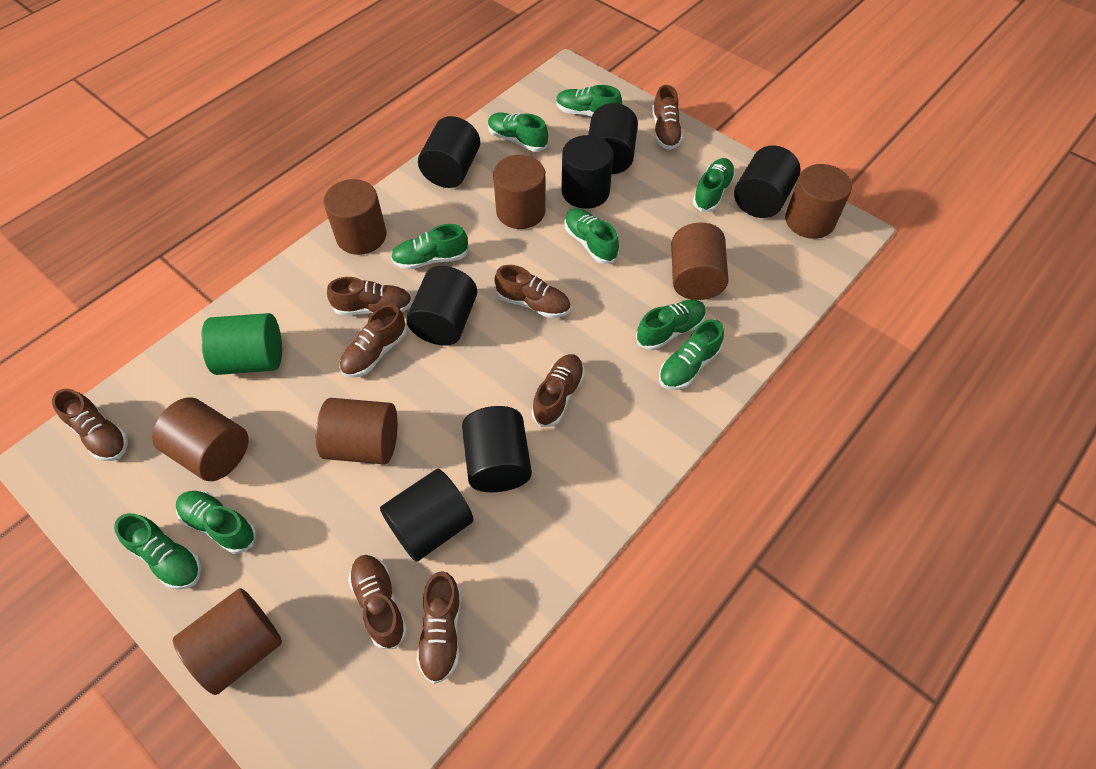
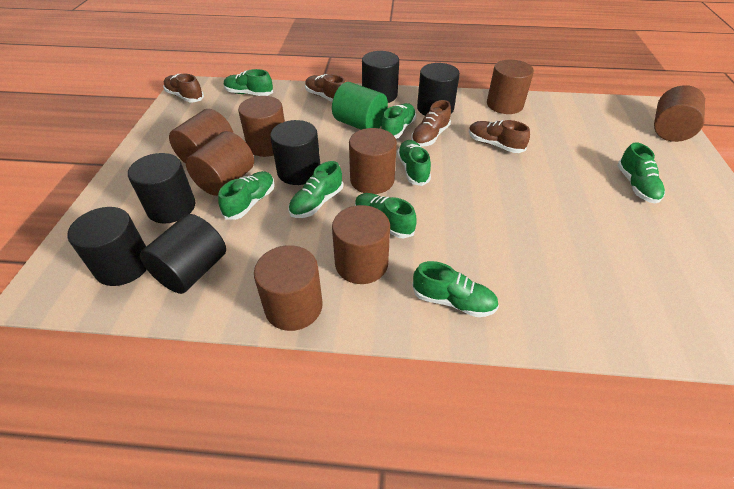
black cylinder: [380,469,474,562] [406,266,477,346] [418,116,480,188] [462,406,532,492] [562,135,613,209] [588,103,638,174] [734,145,800,218] = 7 -> [67,207,147,286] [128,153,195,223] [140,214,226,294] [270,120,320,185] [362,51,399,103] [417,63,460,115] = 6
brown cylinder: [152,397,249,481] [173,588,282,695] [316,398,398,464] [324,179,386,255] [493,155,545,229] [671,222,729,300] [785,164,852,239] = 7 -> [169,109,233,164] [186,131,254,196] [238,96,285,157] [254,245,323,331] [332,205,390,284] [349,128,397,194] [487,60,534,114] [654,85,705,142] = 8
brown shoe: [52,389,128,461] [327,277,412,315] [339,304,407,377] [348,555,407,649] [417,571,461,684] [495,265,571,318] [531,354,585,427] [652,85,683,150] = 8 -> [163,74,204,102] [305,74,345,102] [411,100,451,147] [469,120,530,153] = 4
green shoe: [114,513,202,589] [176,491,257,554] [391,224,469,270] [488,113,548,152] [556,85,622,117] [564,208,619,264] [636,299,706,350] [659,319,724,390] [693,158,735,212] = 9 -> [218,171,275,220] [224,69,273,96] [289,161,343,218] [355,193,417,239] [381,103,416,139] [397,140,431,186] [412,261,499,317] [617,142,665,203] = 8

